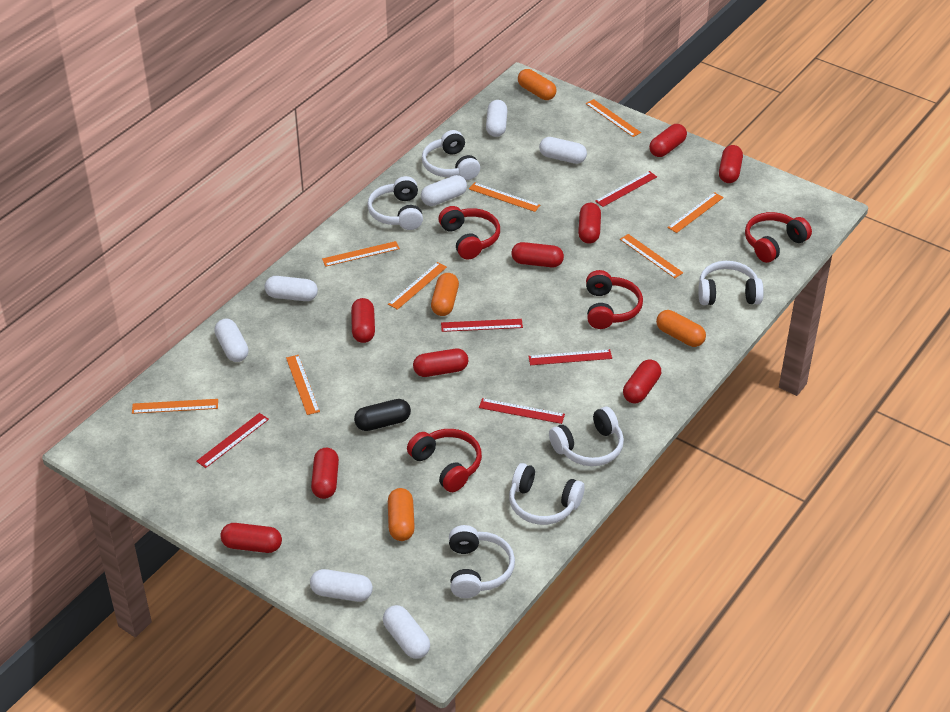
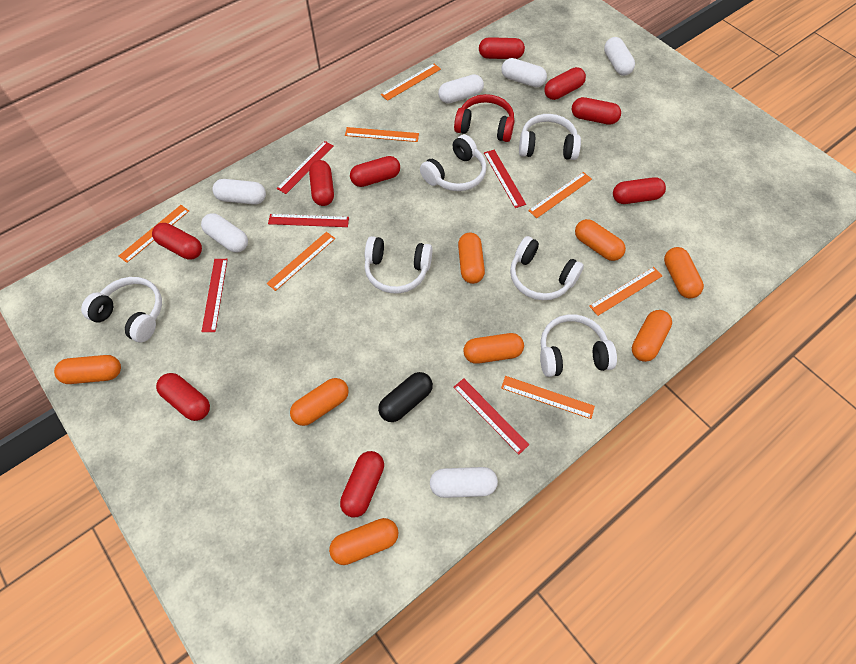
orange capsule: [388,488,415,541] [431,273,459,316] [518,69,556,100] [656,310,706,347] = 4 -> [54,355,121,384] [290,378,349,426] [329,518,399,565] [458,232,485,284] [464,333,524,364] [575,219,626,261] [632,310,672,362] [664,247,704,298] = 8
orange ruler: [132,399,218,414] [286,355,320,415] [322,241,400,267] [388,262,447,310] [469,182,540,212] [586,99,641,137] [620,234,683,278] [667,192,724,233] = 8 -> [119,205,189,263] [267,232,335,291] [345,127,419,142] [381,64,441,101] [501,376,595,419] [528,172,592,218] [589,267,662,316] = 7
red headphones: [407,429,482,492] [439,206,500,259] [586,270,643,329] [745,212,812,263] = 4 -> [454,94,514,142] = 1
white capsule: [214,318,249,362] [265,276,318,301] [310,569,373,602] [383,605,430,659] [421,175,467,206] [486,100,508,137] [539,137,587,164] = 7 -> [201,213,248,252] [212,179,266,205] [430,467,498,498] [438,74,484,104] [501,58,547,87] [604,37,635,76] = 6

